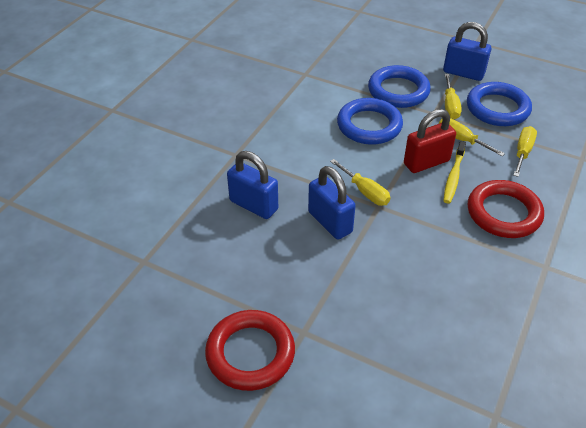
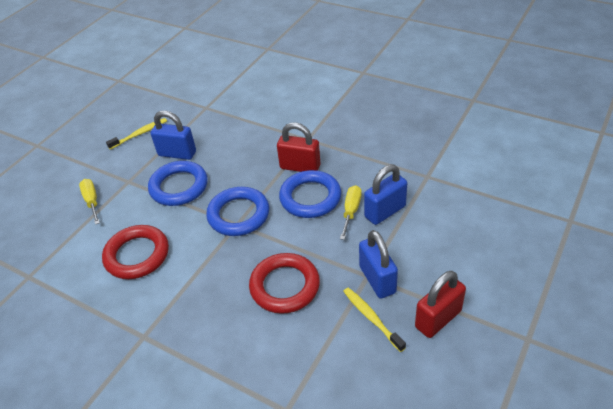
red padlock: [404,109,456,173] = 1 -> [277,123,320,172] [415,271,466,338] = 2
yellow screwdriver: [330,159,390,206] [439,118,505,156] [445,74,462,119] [513,126,537,177] = 4 -> [79,179,100,225] [340,185,362,240] = 2
yellow toothbrush: [443,141,466,204] = 1 -> [106,118,167,150] [343,287,406,352] = 2

